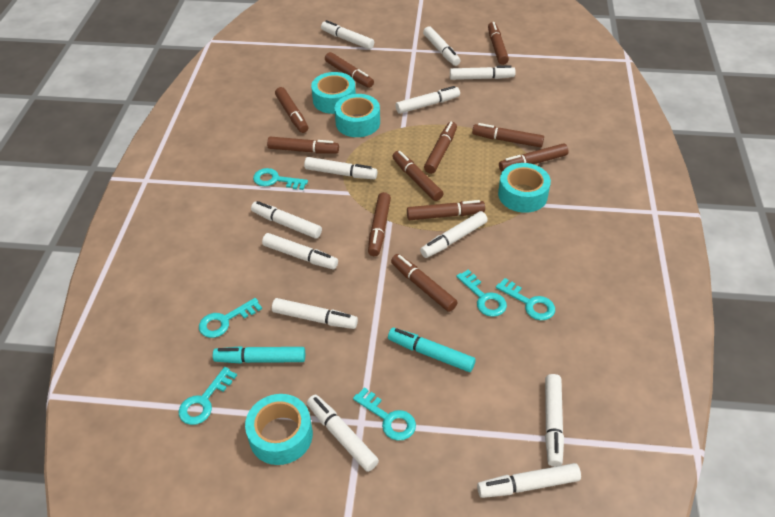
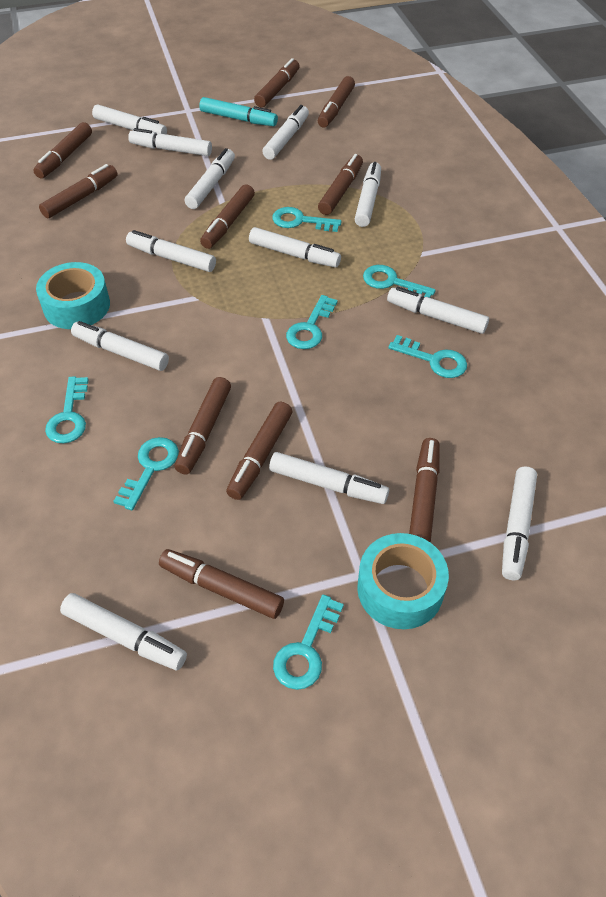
brown marker: [267,137,339,154] [275,87,308,133] [325,52,374,88] [368,192,391,256] [391,254,458,312] [392,151,443,201] [407,200,485,220] [424,122,457,174] [472,123,544,147] [488,22,509,65] [499,143,569,171] = 11 -> [33,122,92,179] [39,164,118,219] [159,549,284,619] [175,377,231,474] [200,184,255,249] [226,402,292,500] [254,58,300,107] [318,76,355,128] [318,154,363,215] [409,438,440,543] = 10
turquoise key: [179,367,237,425] [199,298,262,338] [253,168,308,190] [353,387,416,441] [456,269,507,317] [496,278,555,320] = 6 -> [45,376,89,444] [113,437,179,510] [272,207,342,232] [273,594,344,690] [286,295,338,349] [363,265,436,298] [388,335,467,378] = 7
turquoise marker: [213,346,305,364] [388,328,476,372] = 2 -> [199,97,278,126] = 1
turquoise tape: [245,394,313,465] [311,72,356,114] [335,94,380,137] [498,163,551,213] = 4 -> [36,262,110,329] [357,533,449,629] = 2

